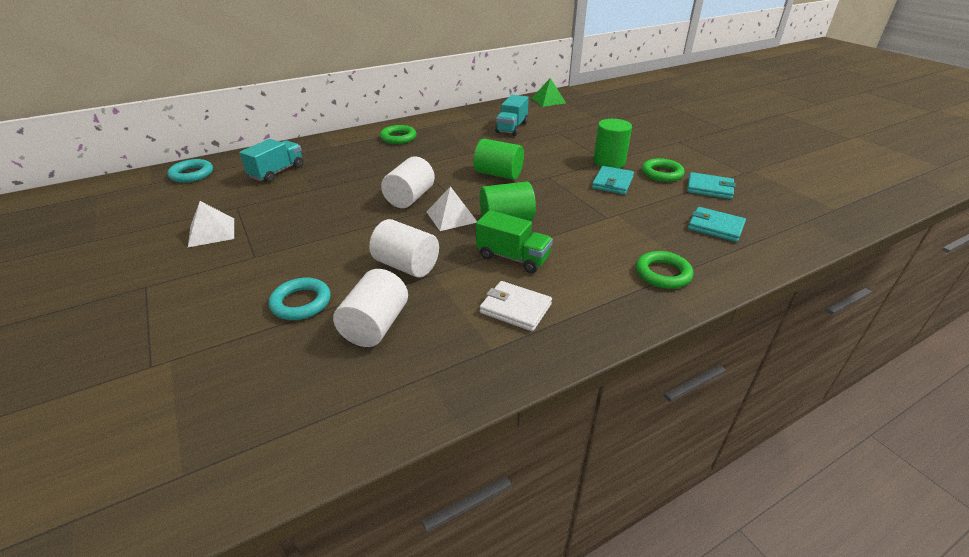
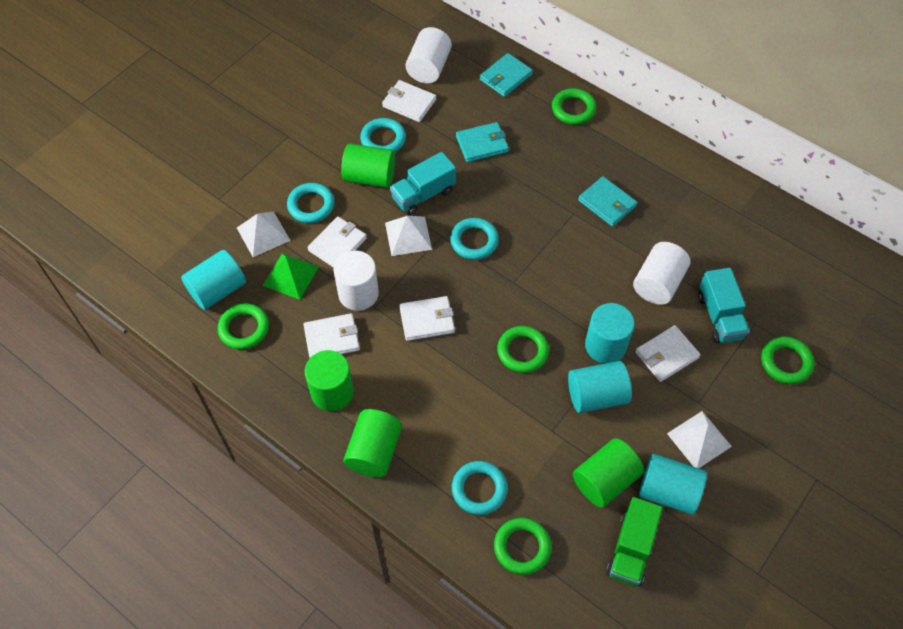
green cylinder: [474,139,524,180] [480,182,536,221] [593,119,632,168] = 3 -> [305,350,354,411] [341,143,395,188] [343,409,402,478] [573,438,644,508] = 4
green ring: [380,125,416,144] [636,251,693,289] [642,158,685,182] = 3 -> [218,303,269,350] [494,518,552,575] [497,326,549,373] [552,88,597,125] [761,336,814,384] = 5
turquoise cylinder: none = 0 -> [181,250,246,310] [568,361,632,413] [585,303,635,364] [639,454,707,515] = 4
turquoise ring: [167,159,213,183] [269,278,330,320] = 2 -> [287,183,335,223] [360,118,406,152] [450,218,499,260] [452,461,508,515] = 4
white pyramid: [188,201,234,247] [427,186,477,231] = 2 -> [237,211,291,257] [385,216,432,256] [667,411,732,468] = 3
white wallet: [480,281,552,331] = 1 -> [303,313,360,358] [308,216,367,268] [382,80,436,122] [399,296,455,341] [635,325,700,382] = 5

